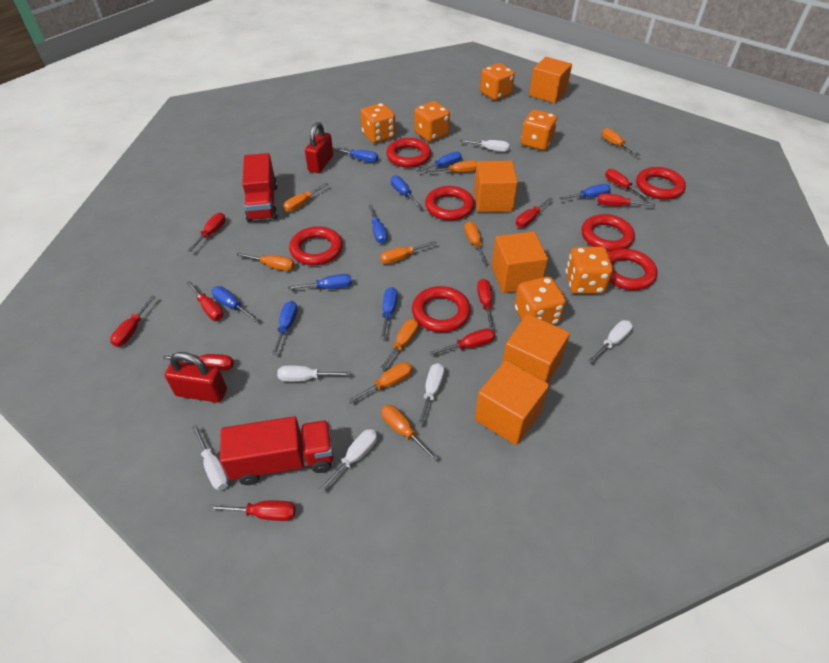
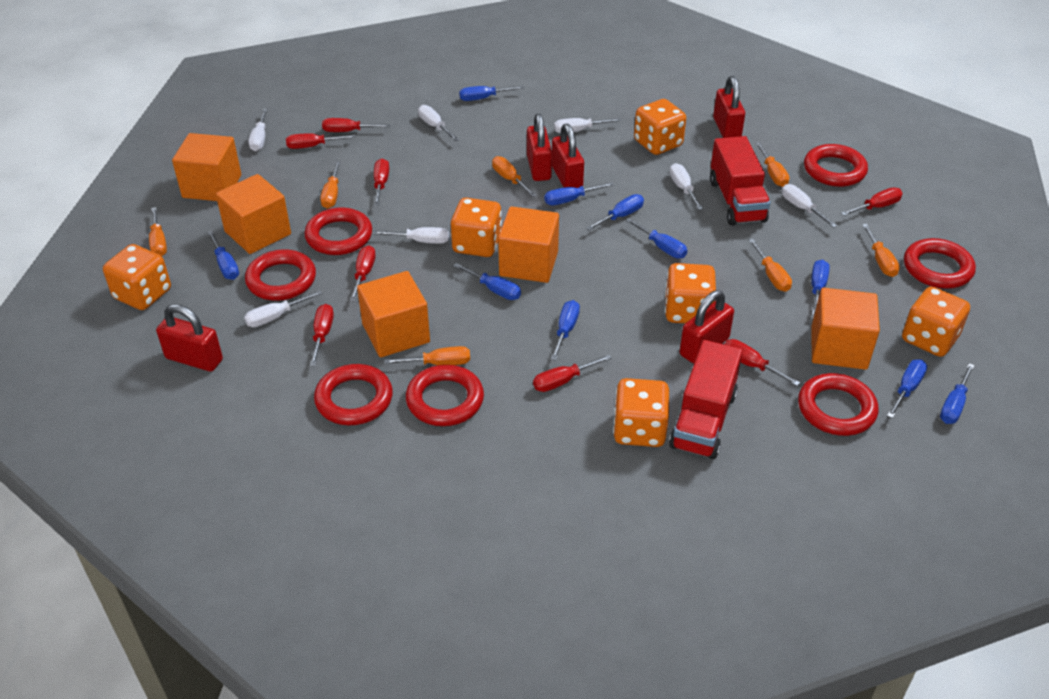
blue screwdriver: [212,286,259,322] [272,301,297,355] [288,274,352,290] [333,148,378,163] [368,205,387,243] [380,287,398,339] [391,175,422,208] [416,152,462,172] [559,184,611,200] = 9 -> [207,231,239,280] [453,263,521,300] [459,86,524,101] [544,182,614,205] [551,300,580,361] [586,194,644,231] [625,218,687,259] [811,260,830,315] [887,359,927,418] [940,363,975,424] = 10
orange screwdriver: [236,253,295,271] [283,183,329,212] [348,362,412,404] [380,241,437,264] [380,319,419,371] [381,405,438,461] [427,160,477,173] [464,222,488,263] [602,128,640,156] = 9 -> [149,207,167,256] [320,161,341,209] [385,346,470,365] [492,156,537,197] [749,239,792,292] [756,142,789,187] [862,224,900,277] = 7
red padlock: [165,352,227,403] [305,122,333,173] = 2 -> [156,304,223,372] [527,114,552,181] [552,124,584,188] [680,290,734,363] [713,76,745,138] = 5
red screwdriver: [110,296,156,347] [162,354,234,371] [186,280,223,320] [187,213,226,252] [209,501,296,521] [429,328,495,355] [477,279,495,330] [516,198,552,228] [597,193,655,207] [605,169,650,199] = 10 -> [286,133,356,149] [310,304,334,366] [322,118,391,132] [350,245,376,301] [374,159,389,206] [533,355,612,392] [724,339,800,386] [841,188,903,216] = 8
white screwdriver: [192,425,229,490] [277,365,351,382] [318,429,377,493] [417,363,444,426] [459,139,509,152] [588,320,633,363] = 6 -> [244,290,322,327] [248,109,268,151] [373,227,449,244] [418,105,459,141] [554,118,621,133] [670,163,703,210] [782,184,837,228] = 7

